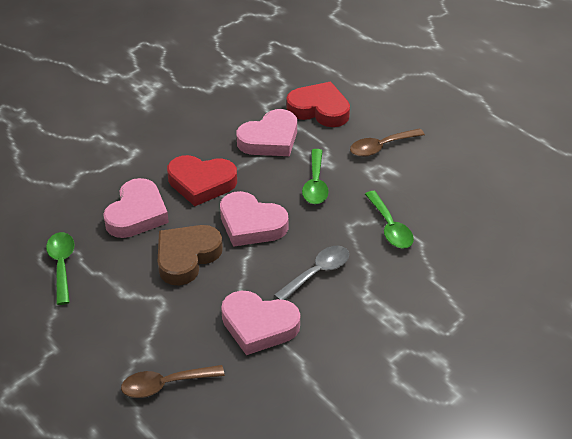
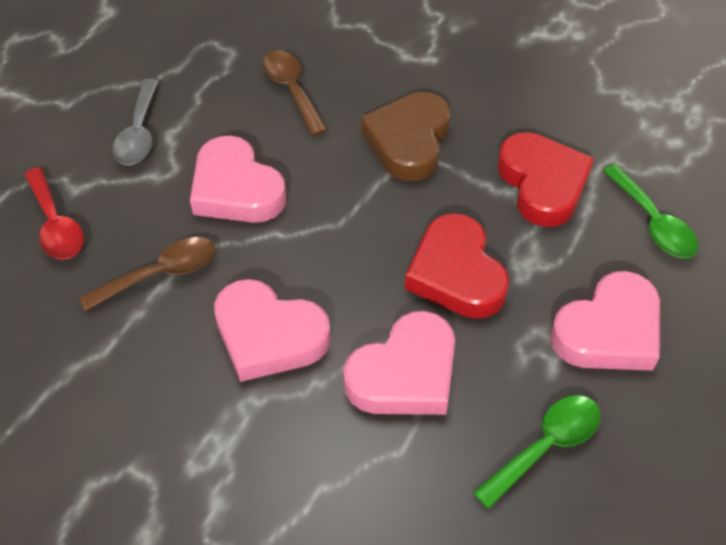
green spoon: [46,232,75,305] [302,149,329,204] [365,191,414,249] = 3 -> [473,395,601,509] [603,164,698,258] = 2
red spoon: none = 0 -> [25,167,84,260] = 1

